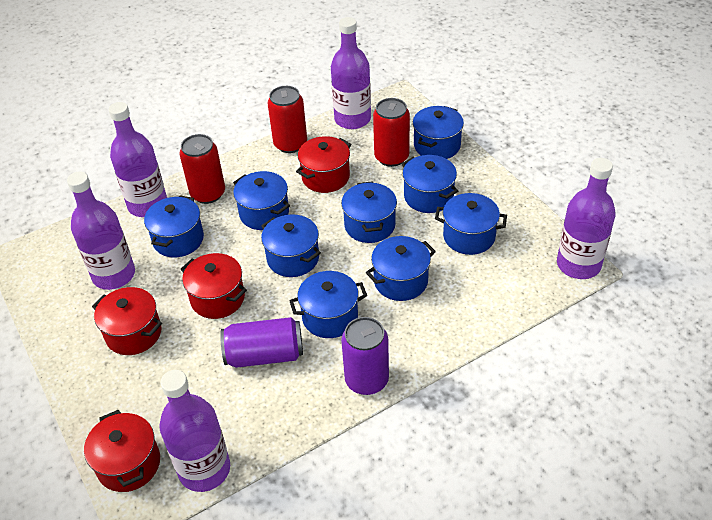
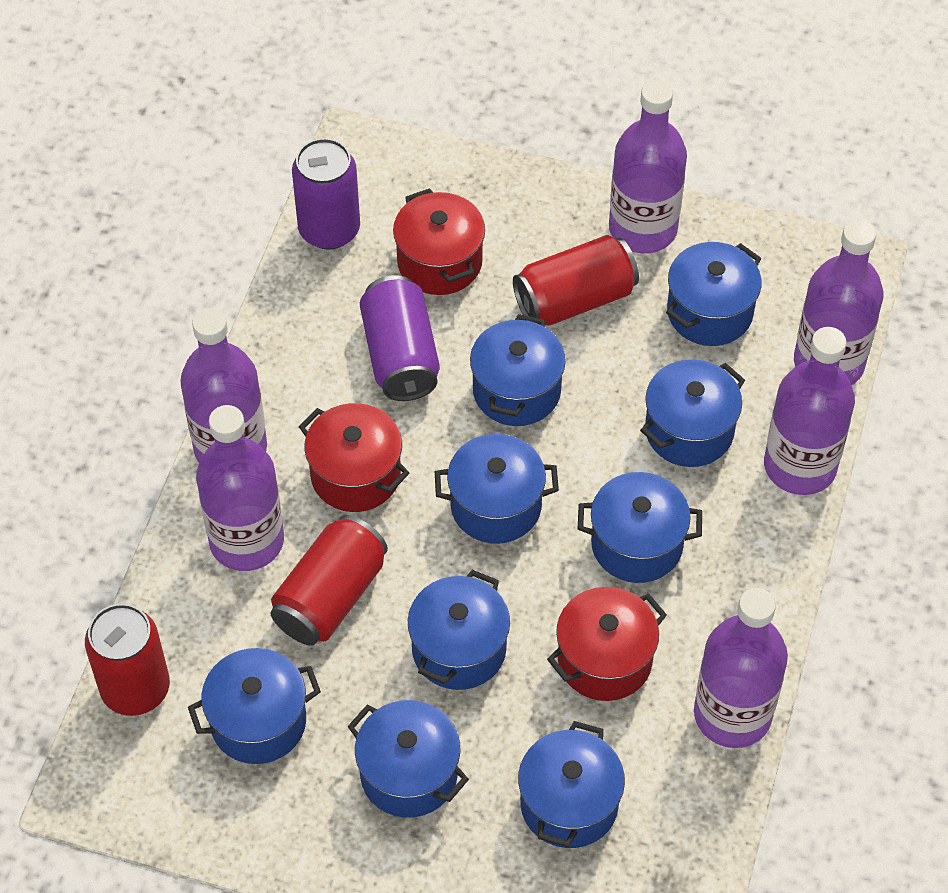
purple bottle: [67,172,135,290] [109,102,167,217] [159,370,230,492] [331,17,371,129] [557,158,616,279] = 5 -> [180,308,267,462] [196,405,284,571] [609,80,687,253] [694,588,788,748] [764,327,855,495] [794,219,883,385] = 6
red pot: [84,410,160,492] [92,287,162,355] [181,253,247,319] [296,136,351,193] = 4 -> [299,403,409,512] [393,188,485,295] [547,587,667,701] = 3

